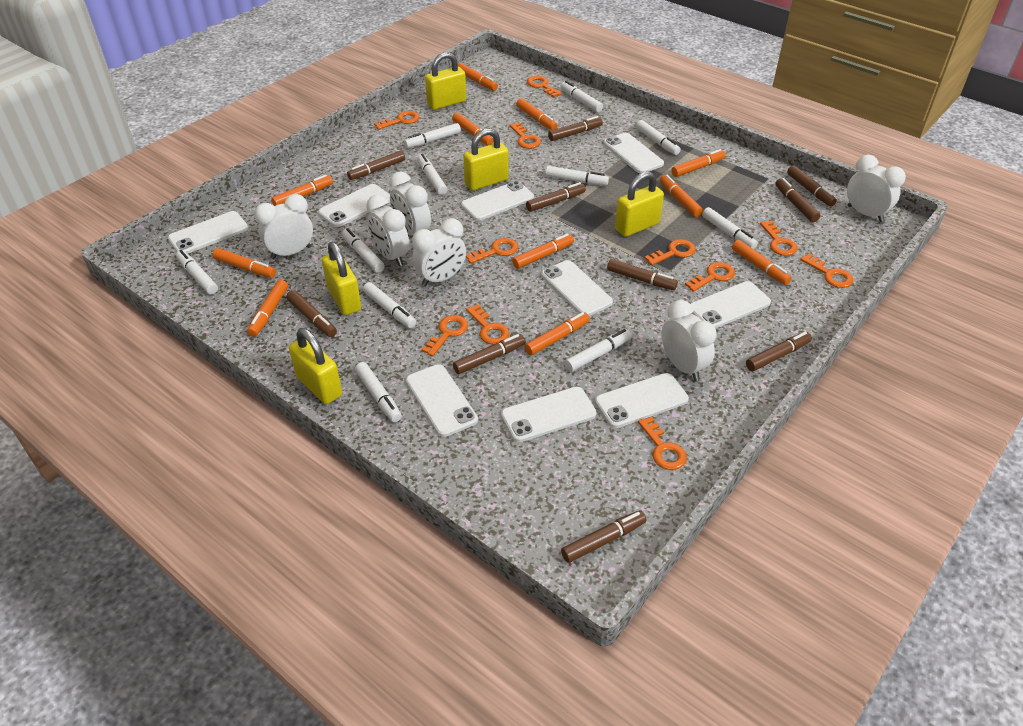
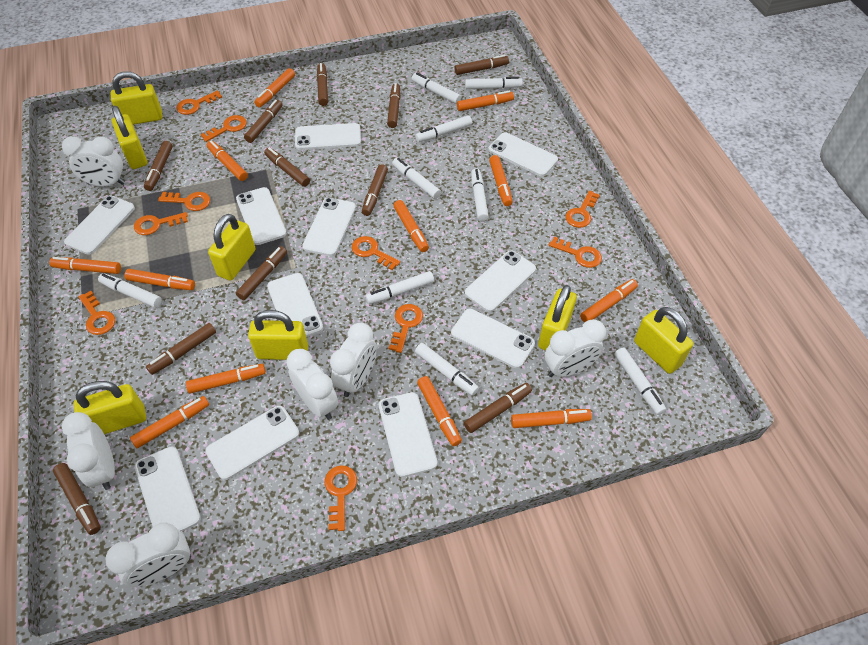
brown marker: [286,290,337,337] [347,151,405,180] [453,334,525,374] [526,182,586,212] [548,116,603,141] [561,510,647,563] [607,259,678,290] [746,332,812,371] [775,178,820,222] [787,165,837,206] = 10 -> [53,463,101,535] [144,141,173,191] [146,323,216,375] [236,246,287,300] [244,100,283,143] [264,147,310,187] [317,63,328,106] [362,164,388,216] [387,83,400,128] [454,55,509,75] [464,383,532,433] = 11
orange key: [374,111,419,130] [421,315,468,357] [466,238,518,264] [466,304,510,345] [510,122,541,149] [527,76,562,98] [638,416,687,470] [645,239,696,265] [685,262,735,292] [760,221,798,256] [800,254,853,288] = 11 -> [78,291,115,335] [134,212,188,235] [158,192,210,211] [176,90,222,115] [201,115,247,142] [325,465,357,531] [352,236,400,270] [389,304,423,353] [549,237,602,268] [566,191,600,228] = 10
orange marker: [213,248,276,278] [247,280,288,337] [271,175,333,206] [452,113,493,145] [458,63,498,91] [512,233,574,269] [516,98,557,130] [525,312,590,355] [660,175,703,217] [671,149,725,177] [732,240,792,285] = 11 -> [49,257,121,274] [124,269,195,290] [130,396,209,448] [186,364,266,394] [207,141,248,181] [254,68,295,107] [393,200,429,252] [417,376,462,446] [457,91,514,111] [489,155,513,206] [511,409,592,428] [580,279,638,323] = 12
white marker: [176,250,218,294] [342,228,385,273] [355,362,402,422] [363,282,416,328] [404,123,461,148] [417,154,448,195] [545,166,609,185] [560,81,603,112] [565,329,632,372] [636,120,681,155] [702,207,758,249] = 11 -> [98,273,162,308] [365,271,434,304] [392,158,441,199] [412,73,461,104] [415,115,472,142] [415,343,479,396] [465,77,522,89] [471,168,489,221] [614,347,666,415] = 9
white phone: [168,211,248,254] [318,184,390,227] [406,364,478,437] [461,181,534,221] [501,387,596,442] [541,260,613,316] [595,373,689,428] [603,133,664,173] [690,281,771,329] = 9 -> [64,196,135,255] [135,447,201,532] [206,406,299,480] [236,187,287,245] [267,273,323,337] [295,123,361,150] [302,198,356,256] [379,392,437,477] [451,309,535,369] [465,250,536,312] [489,132,558,177] = 11
yellow padlock: [289,328,342,404] [322,242,361,315] [425,52,466,110] [463,128,509,190] [615,172,664,237] = 5 -> [73,381,146,434] [111,71,163,125] [112,106,147,169] [208,214,256,281] [248,310,308,360] [538,285,577,351] [634,307,693,374] = 7

